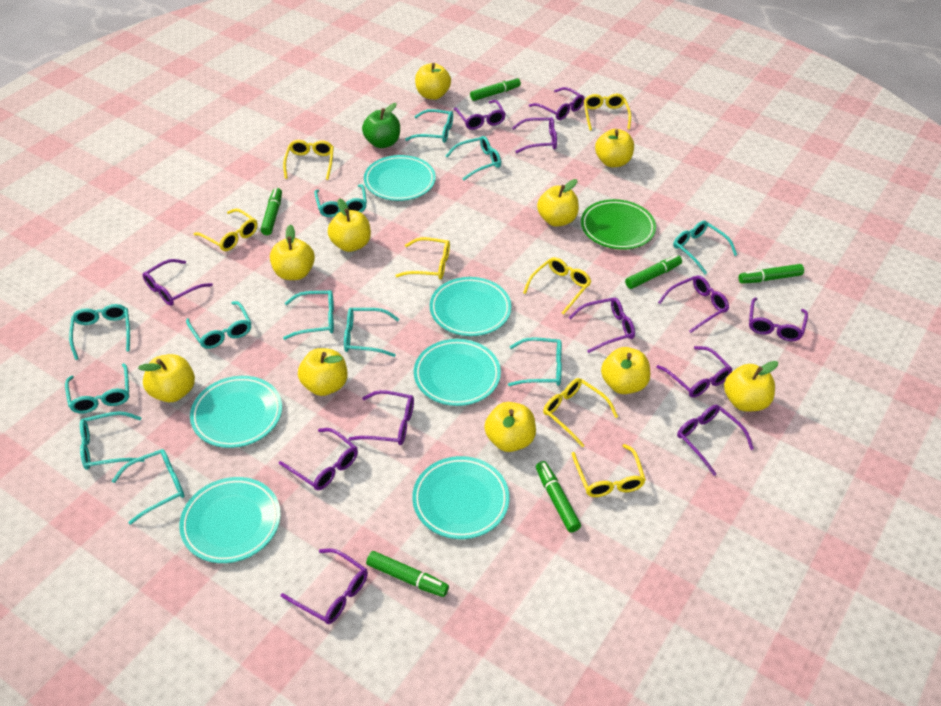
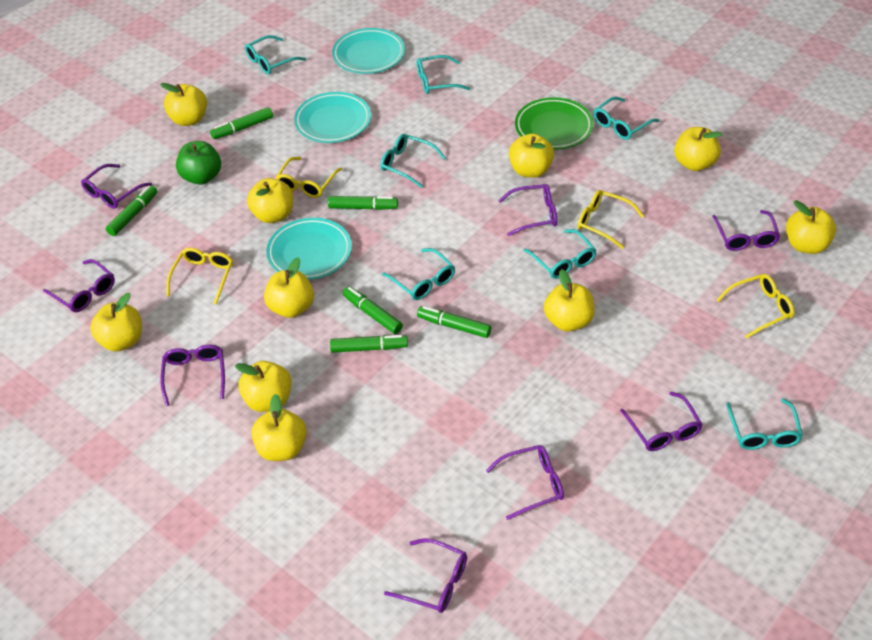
purple glasses: [142,259,213,306] [279,428,358,490] [281,548,368,624] [349,390,414,445] [453,100,506,130] [512,117,557,153] [529,87,585,120] [569,298,635,353] [657,346,733,398] [658,275,729,333] [677,405,754,476] [749,297,808,341] = 12 -> [43,259,115,312] [81,164,152,209] [160,344,225,406] [384,538,467,613] [486,445,564,520] [498,184,557,236] [620,392,703,451] [712,210,780,251] = 8
turquoise glasses: [65,364,129,413] [69,304,130,360] [80,411,145,470] [112,449,185,525] [186,301,251,349] [283,290,334,340] [314,184,367,217] [344,308,399,357] [405,109,453,143] [446,136,501,180] [508,337,562,386] [673,221,737,274] = 12 -> [245,35,306,74] [380,134,446,188] [382,248,455,300] [416,55,470,94] [523,229,597,279] [593,97,659,140] [726,398,803,450] = 7
turquoise plate: [179,477,281,563] [190,376,282,448] [364,155,436,201] [412,456,510,539] [414,339,501,406] [430,277,512,336] = 6 -> [266,218,352,280] [294,92,371,143] [332,28,405,74] = 3
yellow glasses: [194,208,258,251] [283,140,334,180] [395,237,450,279] [523,257,591,315] [543,378,618,448] [572,444,646,497] [584,94,631,131] = 7 -> [166,248,233,305] [275,157,342,198] [577,190,644,249] [716,274,794,339] = 4

